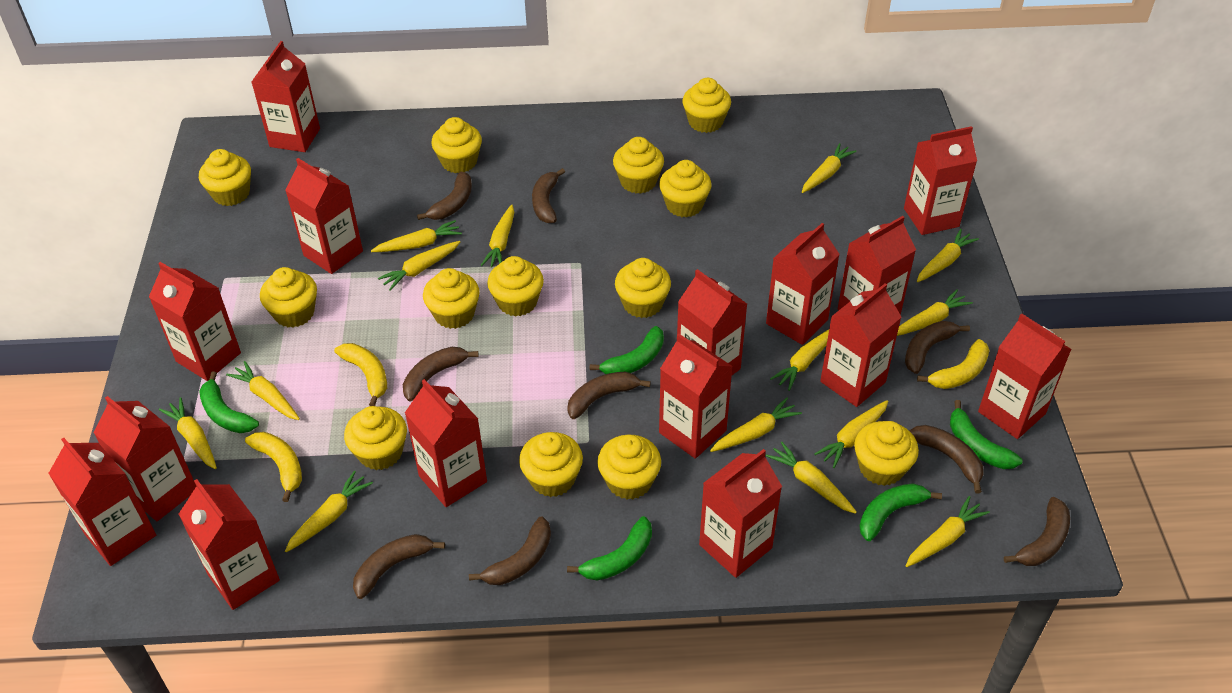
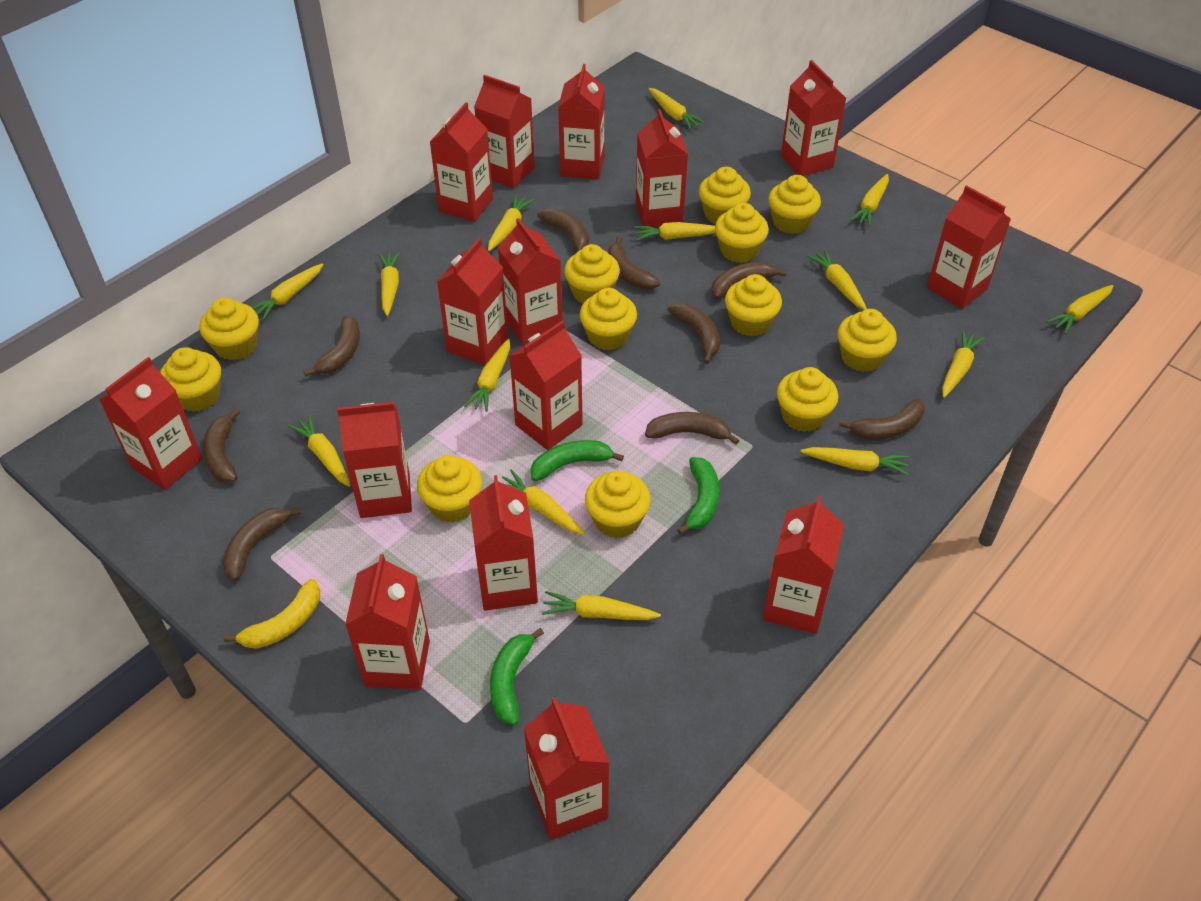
green banana: [199,371,259,433] [567,516,652,580] [590,326,664,374] [859,483,942,541] [950,400,1023,469] = 5 -> [490,628,544,725] [531,440,624,481] [677,457,720,535] = 3
yellow banana: [245,432,302,502] [334,343,387,406] [917,339,990,389] = 3 -> [224,579,320,649] = 1
yellow cupcake: [199,149,251,206] [260,267,317,328] [344,406,407,470] [423,268,480,329] [431,117,482,173] [487,256,544,317] [519,432,583,497] [597,434,661,500] [613,137,664,194] [615,258,671,318] [659,160,712,218] [683,78,731,133] [854,421,919,486] = 13 -> [160,347,221,412] [200,298,259,361] [417,455,482,523] [564,244,620,304] [580,288,637,350] [585,471,651,538] [699,166,751,224] [715,203,769,263] [725,274,782,336] [768,175,821,234] [777,367,838,432] [838,309,897,372] = 12

